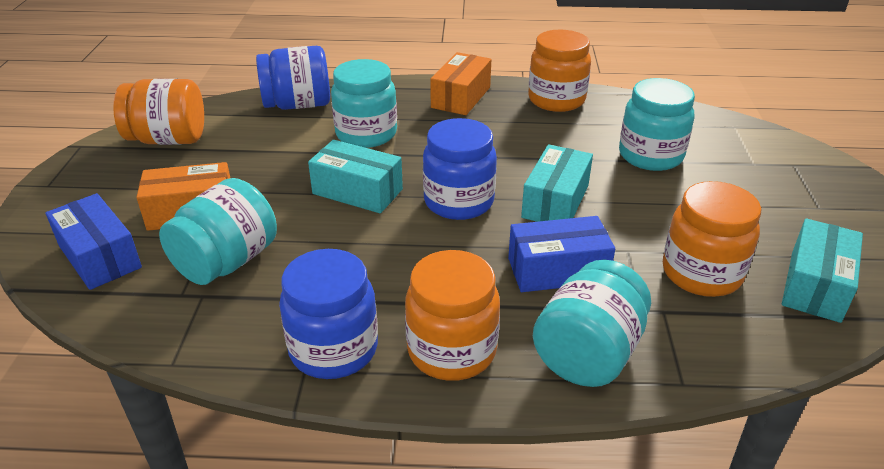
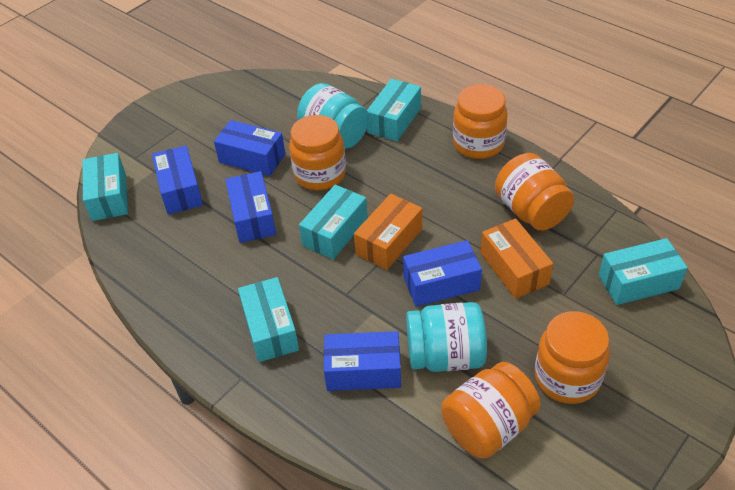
blue box: [46,193,142,290] [508,216,615,292] = 2 -> [152,146,203,214] [214,120,285,176] [225,171,276,243] [324,331,401,391] [403,240,482,307] = 5
blue jar: [256,46,330,110] [279,249,378,379] [423,118,497,220] = 3 -> none = 0
orange jar: [113,79,204,145] [405,250,500,381] [528,30,591,112] [663,181,762,297] = 4 -> [289,115,346,190] [441,362,541,459] [453,85,508,159] [495,153,574,231] [535,311,610,404] = 5
turquoise box: [308,140,403,213] [521,144,593,222] [782,218,863,323] = 3 -> [83,153,128,221] [238,277,299,362] [299,185,368,260] [367,79,421,141] [599,238,688,305] = 5
turquoise jar: [159,178,277,285] [331,59,397,148] [533,260,651,387] [619,78,695,171] = 4 -> [297,83,369,149] [406,302,487,372] = 2

